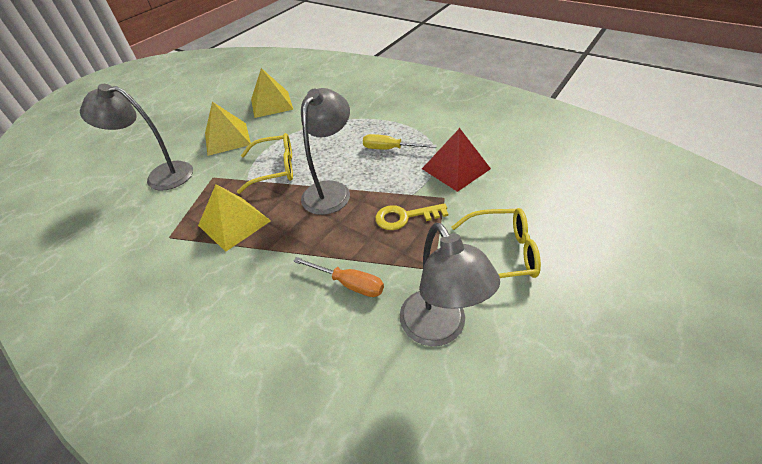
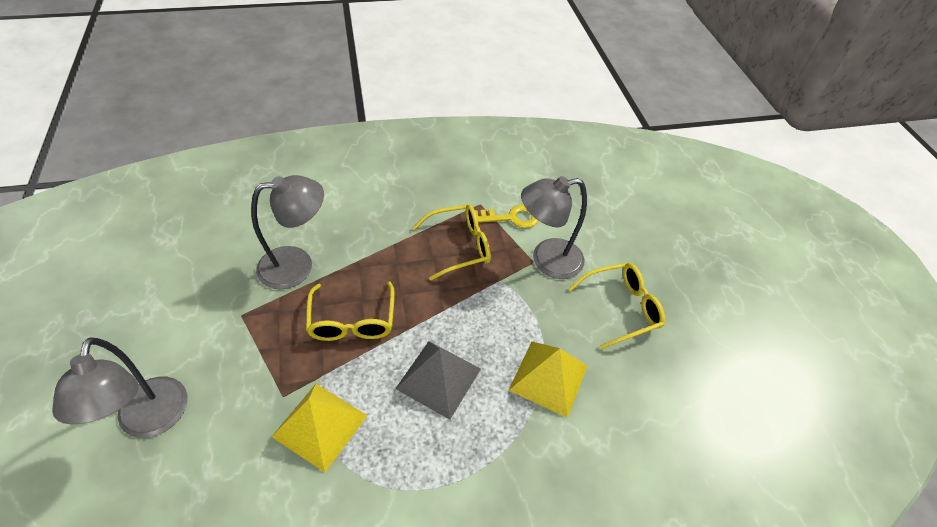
grey pyramid: none = 0 -> [395,341,481,420] = 1
orange screwdriver: [293,257,384,297] = 1 -> none = 0
red pyramid: [422,128,491,192] = 1 -> none = 0
yellow glasses: [237,133,293,194] [451,208,541,278] = 2 -> [306,281,395,341] [412,204,491,281] [569,263,665,349] = 3
yellow pyramid: [198,184,271,252] [205,102,251,156] [251,68,294,118] = 3 -> [272,384,368,472] [509,342,588,418] = 2
yellow screwdriver: [363,134,437,149] = 1 -> none = 0

